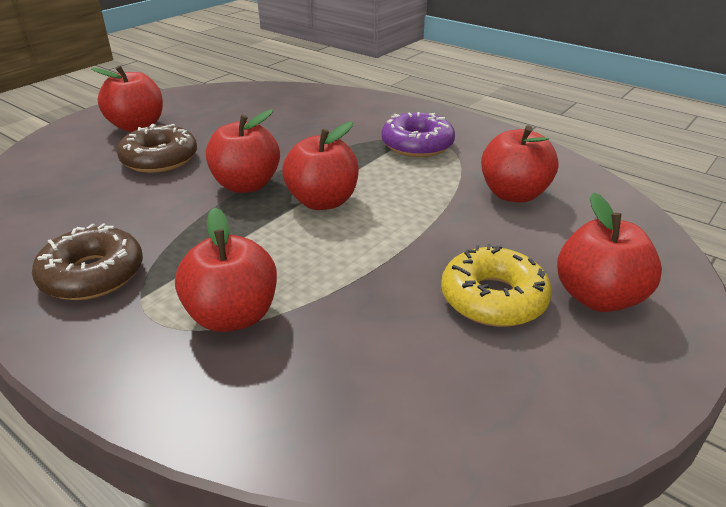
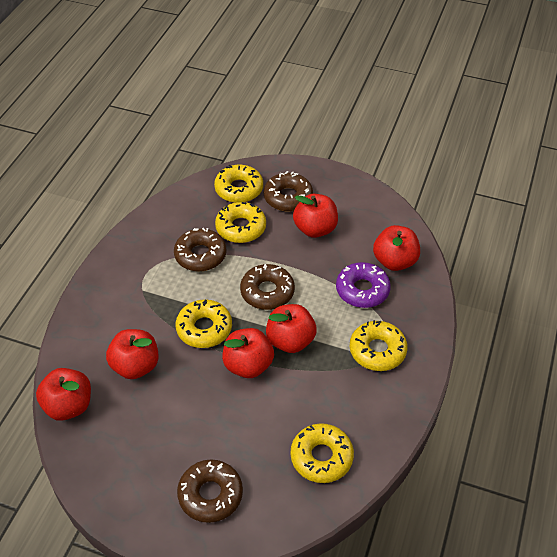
brown donut: [32,223,143,300] [117,124,197,173] = 2 -> [174,228,227,272] [177,459,243,523] [240,264,295,310] [264,171,313,211] = 4
yellow donut: [441,244,552,327] = 1 -> [176,299,232,348] [214,165,263,203] [215,202,266,243] [290,423,354,483] [350,320,407,371] = 5

